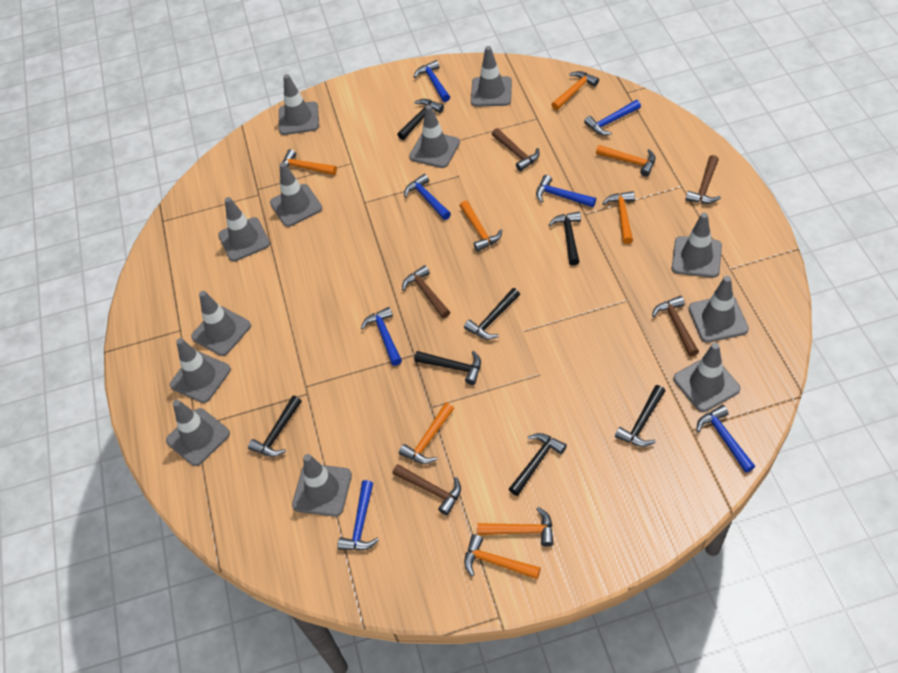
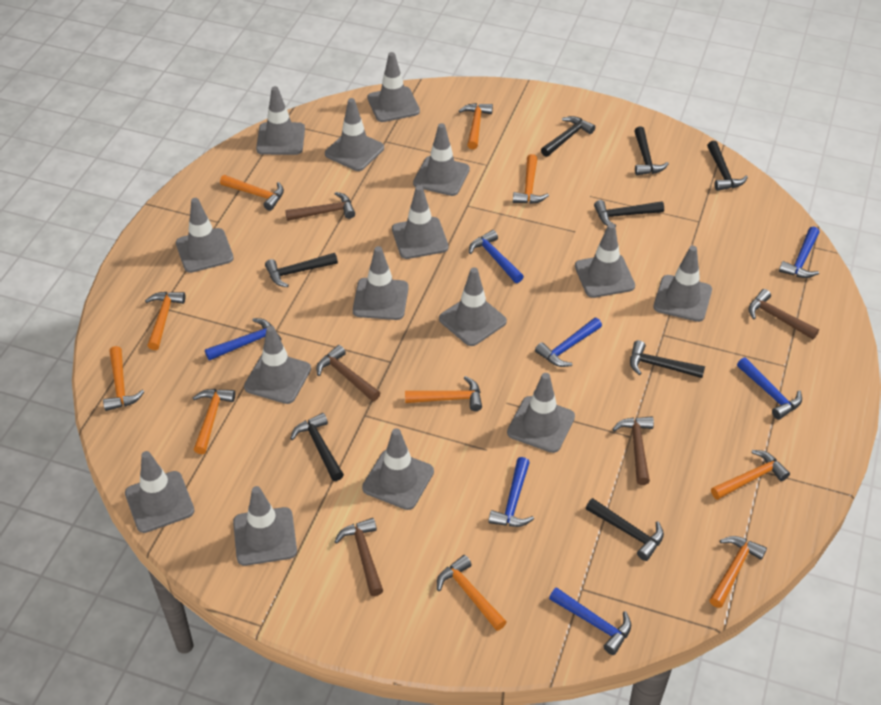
black hammer: [248,396,302,457] [397,99,444,140] [414,351,481,385] [464,288,520,339] [509,433,567,496] [549,212,581,266] [615,385,665,447] = 7 -> [265,253,338,287] [290,413,344,481] [541,116,595,157] [586,498,664,561] [594,200,664,227] [630,340,705,378] [634,126,669,175] [707,141,748,191] = 8
grey traffic cone: [166,400,230,466] [170,338,231,403] [191,291,251,356] [218,197,270,261] [270,162,322,227] [279,74,319,135] [292,454,352,517] [409,105,460,168] [471,46,512,107] [672,213,722,278] [674,343,740,412] [689,276,749,343] = 12 -> [125,451,194,533] [176,198,234,273] [233,486,297,566] [244,326,311,404] [256,86,305,155] [325,98,384,171] [353,246,409,320] [362,428,434,510] [367,52,420,122] [392,185,449,259] [413,123,470,196] [439,267,507,346] [507,373,575,453] [575,223,635,298] [653,246,712,322] = 15
orange hammer: [283,149,337,175] [399,403,454,464] [460,201,503,252] [464,534,541,579] [477,507,554,547] [551,71,599,110] [596,145,655,177] [602,191,635,244] = 8 -> [103,346,144,411] [145,292,185,350] [193,389,235,454] [220,175,284,211] [405,376,482,411] [437,555,507,631] [459,103,493,149] [513,154,549,204] [710,536,767,608] [711,450,790,500] = 10

